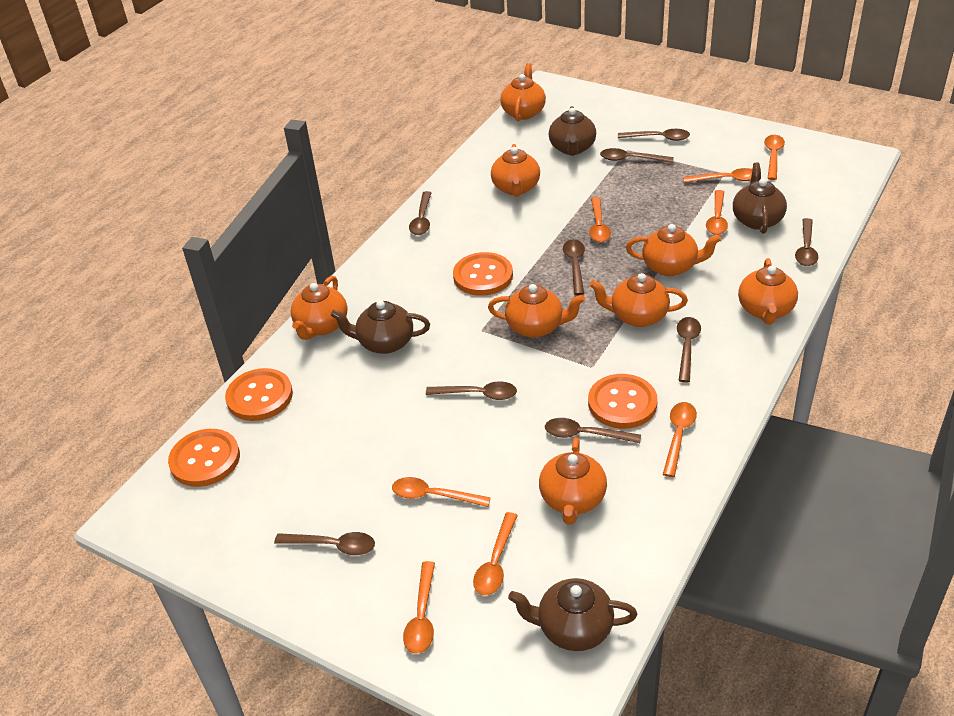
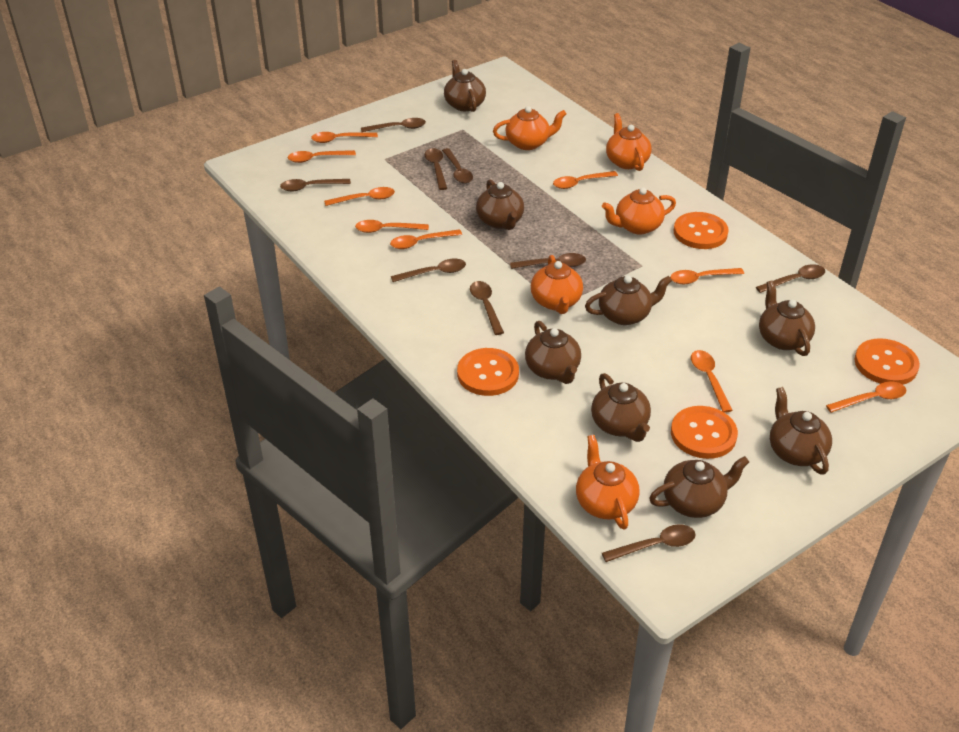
brown teapot: [331,300,430,354] [508,578,637,651] [549,106,596,156] [733,163,787,234] = 4 -> [444,60,486,112] [476,179,524,230] [525,321,581,384] [585,275,672,325] [591,373,651,442] [649,456,749,518] [759,281,815,356] [770,387,832,475] = 8
orange spoon: [392,477,491,507] [403,561,435,654] [473,512,518,595] [589,197,611,242] [663,402,697,477] [683,168,753,183] [706,190,728,235] [764,135,785,180] = 8 -> [288,150,356,163] [311,132,378,143] [324,187,395,206] [355,220,429,233] [390,229,462,249] [553,171,618,189] [670,268,744,284] [691,350,733,413] [826,382,906,413] = 9
orange teapot: [291,276,347,340] [488,284,585,338] [491,144,540,197] [500,63,546,121] [539,437,607,525] [589,273,688,327] [626,224,721,276] [738,258,798,324] = 8 -> [493,106,566,150] [531,255,583,314] [576,435,640,529] [602,188,676,235] [606,113,652,171] = 5

